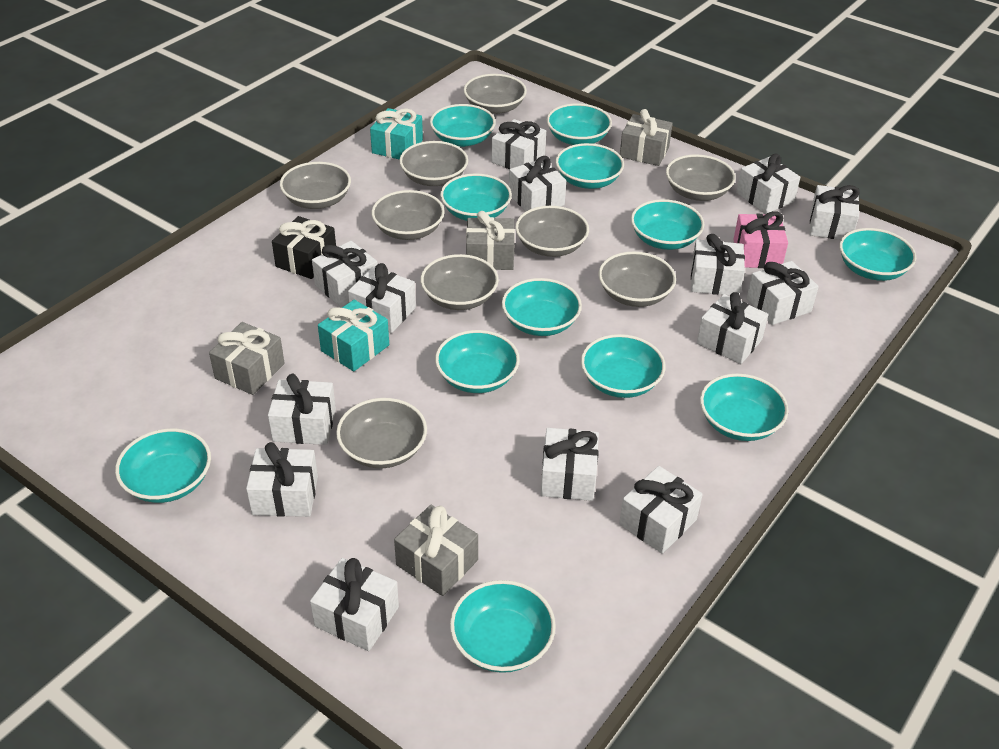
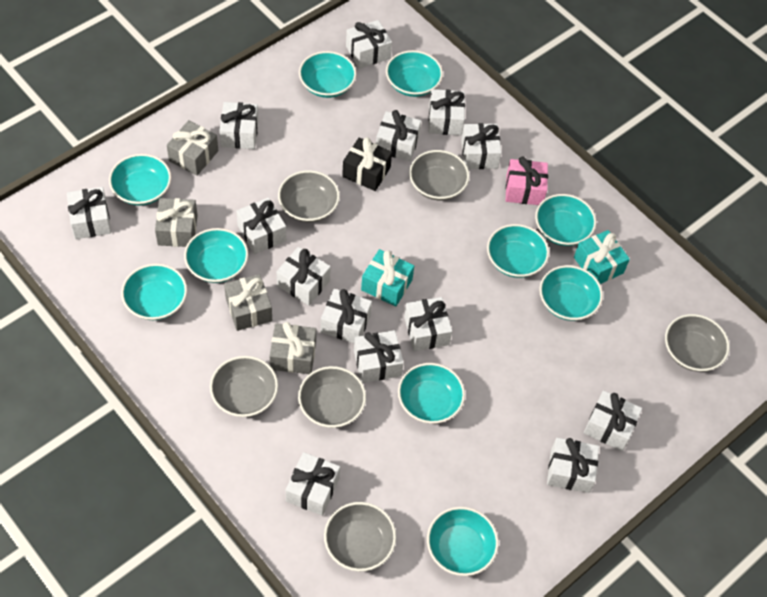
grey bowl: [280,162,351,209] [336,398,427,468] [371,190,445,240] [399,141,468,186] [421,254,499,310] [464,74,527,114] [515,206,589,257] [598,252,676,307] [666,154,736,201] = 9 -> [210,356,278,417] [278,170,340,222] [298,366,366,428] [324,502,396,571] [409,150,469,200] [665,314,729,372] = 6
turquoise bowl: [115,428,211,503] [430,104,496,147] [435,330,520,393] [440,173,512,221] [450,580,556,673] [502,278,582,336] [547,103,612,145] [556,143,624,189] [581,334,665,398] [631,199,704,250] [700,374,789,441] [839,228,916,281] = 12 -> [109,154,171,206] [121,264,187,320] [184,228,248,283] [299,51,356,98] [386,50,443,97] [398,363,465,424] [427,507,499,576] [487,224,549,278] [535,194,596,246] [539,265,603,321] = 10

